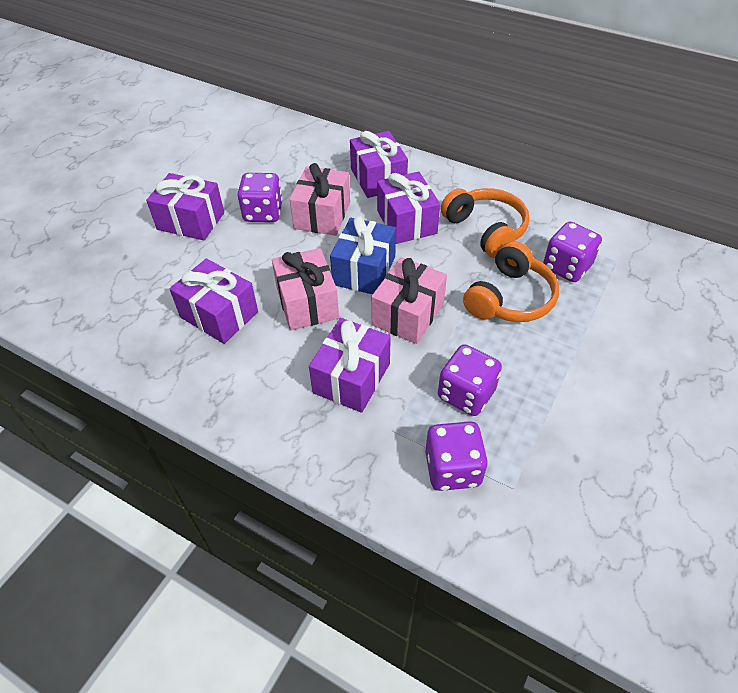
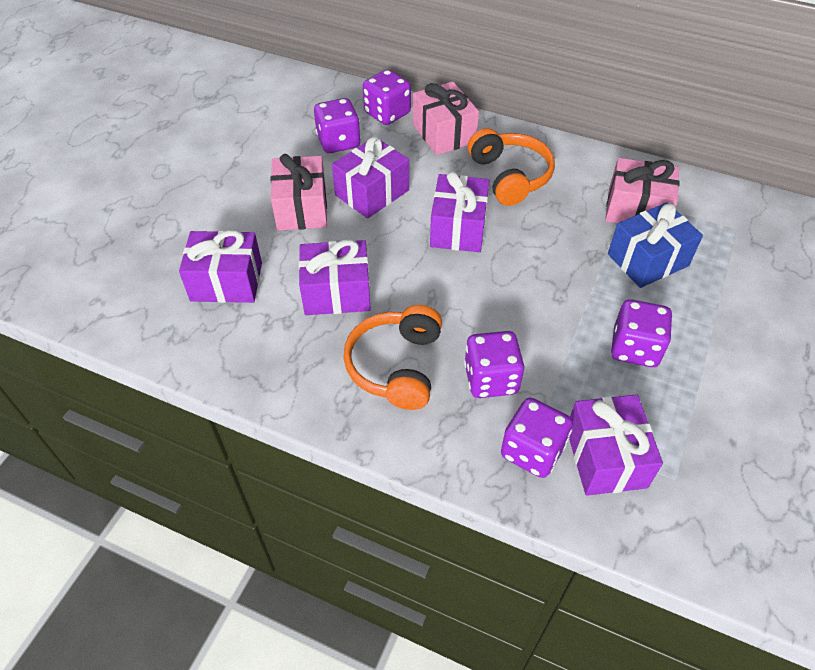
purple dice: [238,173,283,222] [425,421,488,491] [438,344,502,416] [543,221,602,282] = 4 -> [314,98,361,153] [363,69,411,125] [464,331,524,398] [501,398,573,478] [611,300,673,367] = 5

